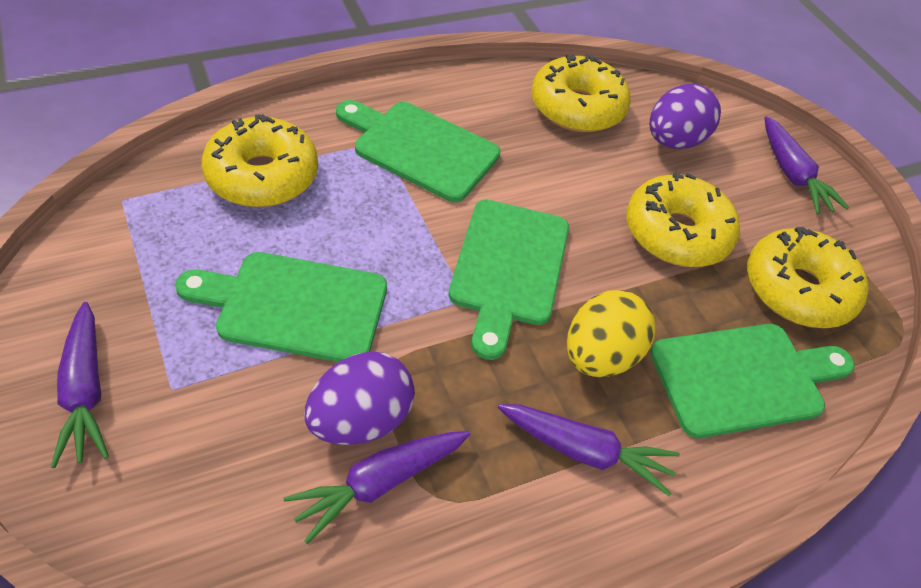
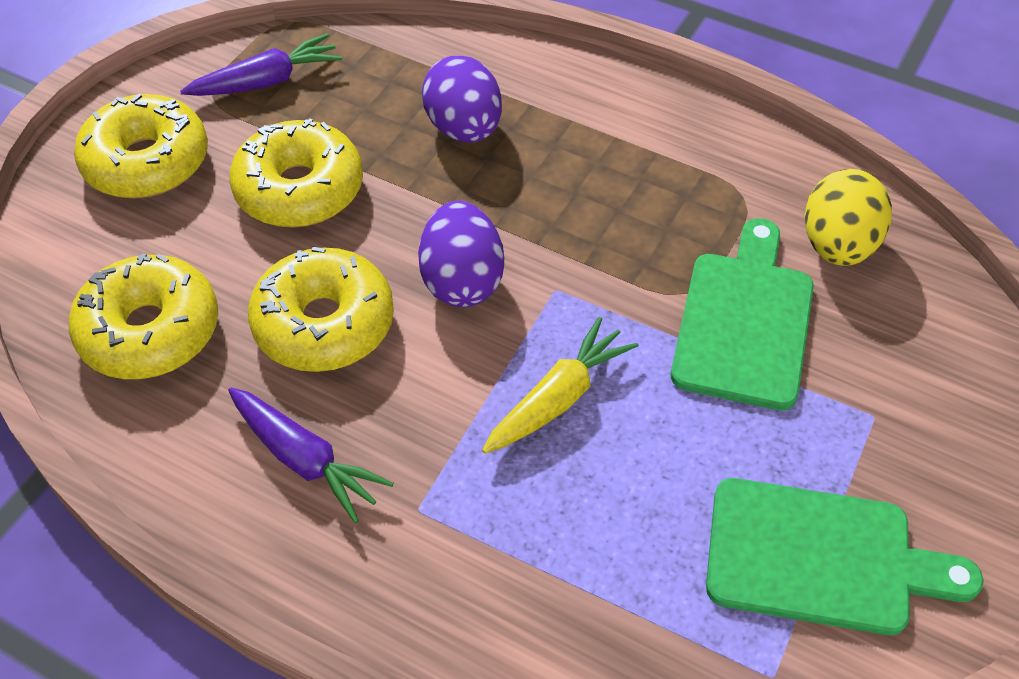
green cutting board: [175,252,387,362] [336,100,500,202] [449,200,569,360] [650,324,855,438] = 4 -> [671,218,814,411] [706,478,984,635] = 2
purple carrot: [51,302,109,468] [284,431,470,544] [498,404,680,496] [765,116,849,214] = 4 -> [180,33,342,96] [228,388,394,523] = 2
yellow carrot: none = 0 -> [482,317,639,454] = 1

